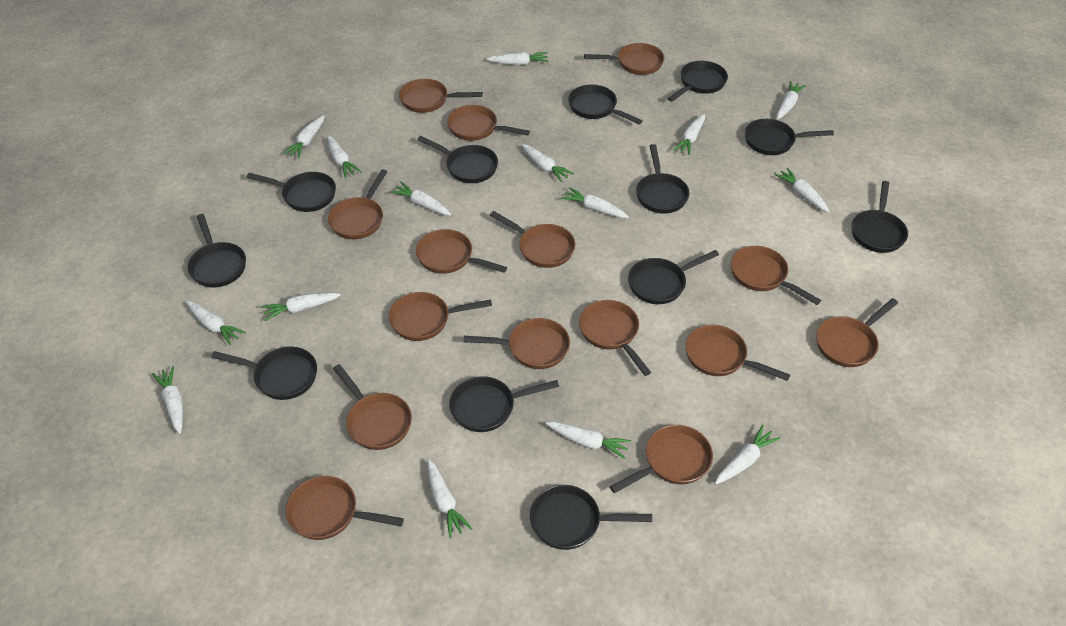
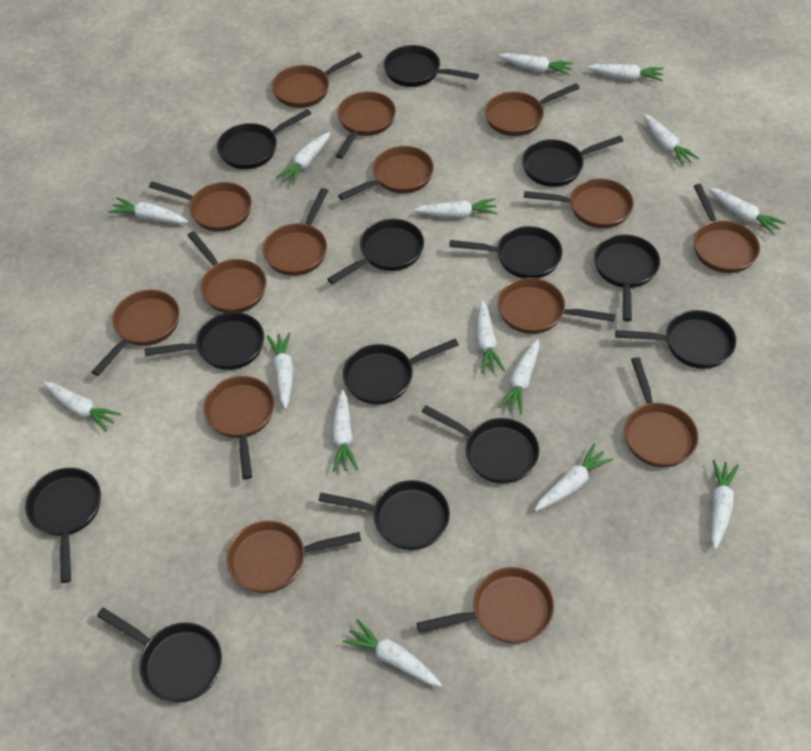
black pan: [188,214,246,287] [211,347,317,400] [247,172,336,212] [418,136,498,183] [449,376,559,432] [530,485,652,550] [568,85,643,124] [628,250,719,304] [636,144,690,214] [668,61,728,102] [745,119,834,155] [852,181,908,253] = 12 -> [25,468,101,583] [97,608,222,703] [144,312,264,370] [217,109,312,169] [318,480,450,550] [327,219,424,284] [343,339,459,404] [384,45,479,87] [422,405,539,484] [449,226,563,278] [522,136,623,187] [594,234,660,322] [615,310,736,369] = 13

